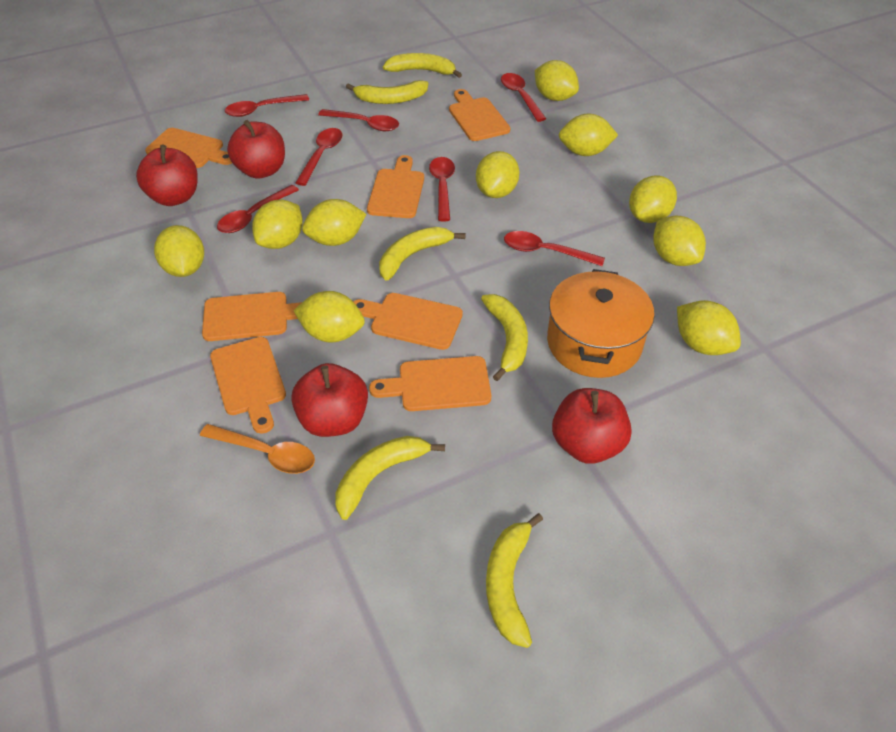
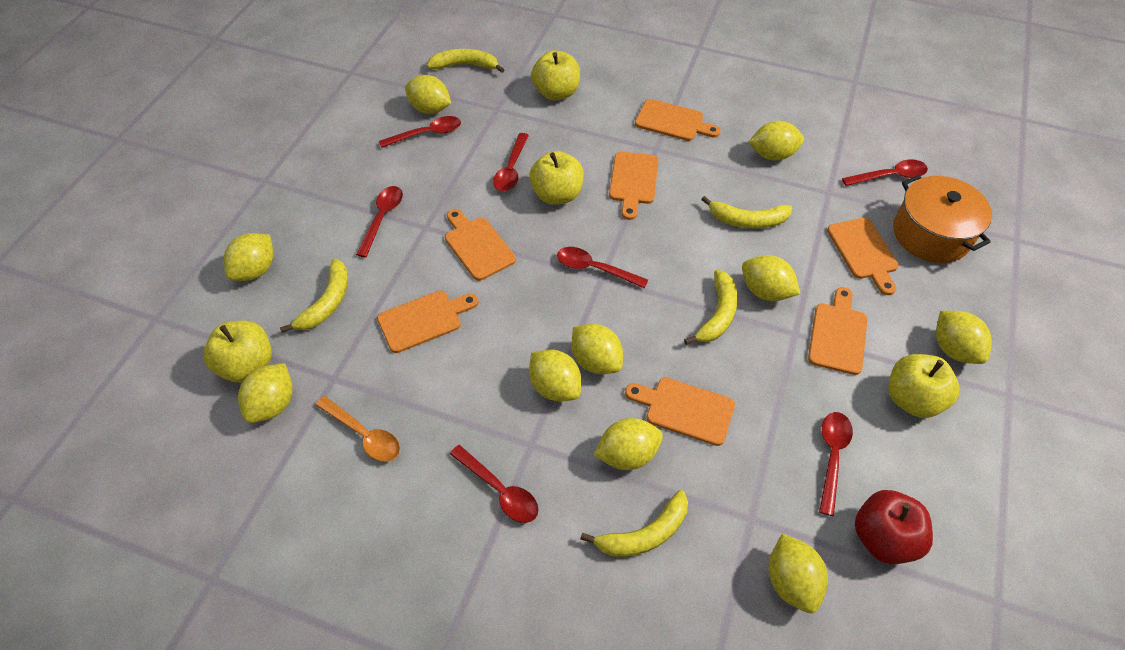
red apple: [136,145,198,206] [227,120,285,179] [291,363,368,437] [552,388,632,464] = 4 -> [855,490,933,564] = 1
yellow apple: none = 0 -> [204,321,272,382] [529,151,584,204] [531,50,580,101] [888,354,959,418] = 4
yellow banana: [335,436,445,520] [346,80,428,104] [379,227,465,281] [383,53,462,78] [481,294,528,381] [486,513,543,648] = 6 -> [280,259,348,333] [427,49,505,73] [580,490,688,557] [684,270,738,345] [701,196,792,229] = 5

